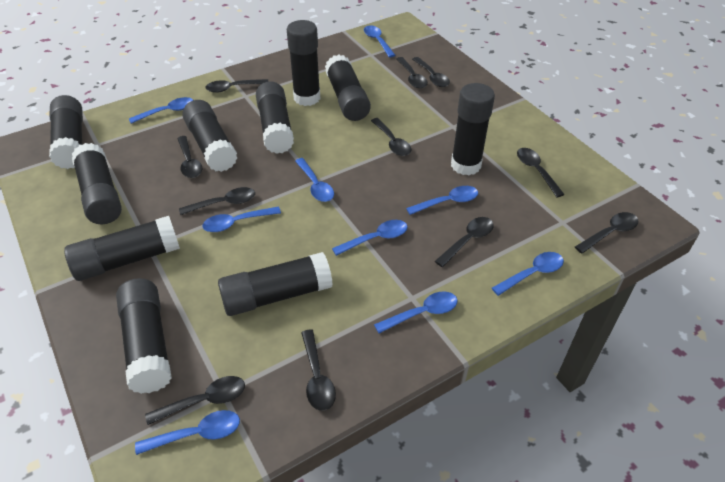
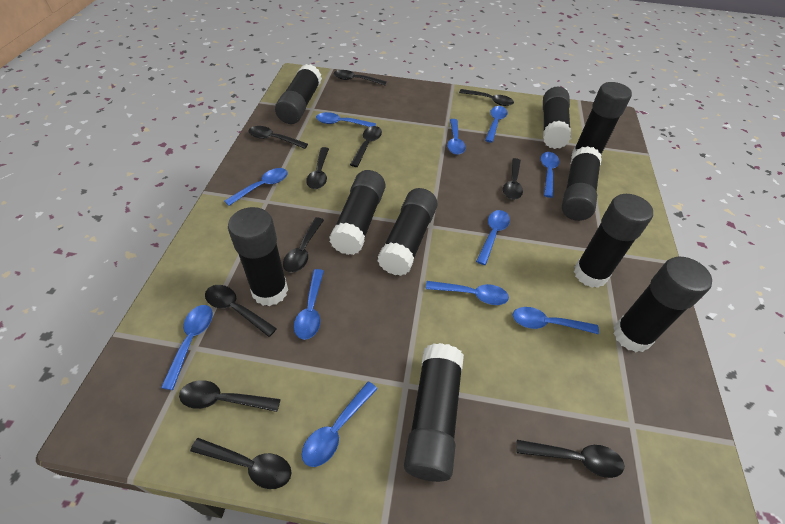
blue spoon: [129,97,193,124] [135,410,240,455] [202,206,281,232] [295,158,334,202] [332,220,408,256] [364,25,395,57] [374,291,458,333] [406,186,478,215] [492,252,564,296] = 9 -> [161,305,213,390] [225,168,288,206] [294,269,324,340] [302,381,378,467] [316,112,376,127] [425,281,509,305] [447,119,466,155] [476,210,510,265] [485,106,508,143] [513,307,599,334] [540,152,559,198] = 11

